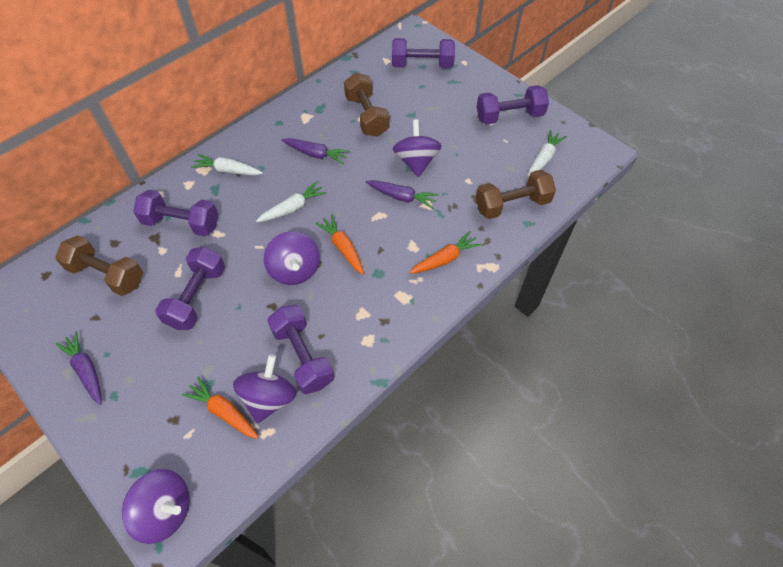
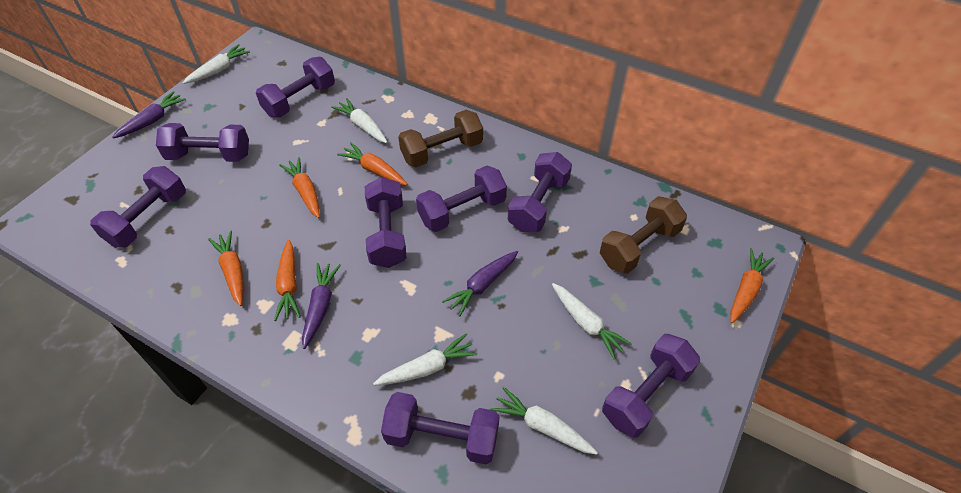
brown dumbbell: [55,235,143,296] [344,73,389,137] [476,170,556,219] = 3 -> [398,110,483,167] [600,196,687,274] = 2
orange carrot: [182,377,259,439] [315,215,364,275] [409,231,482,274] = 3 -> [208,231,243,306] [274,240,301,321] [279,157,320,218] [337,142,408,186] [730,248,774,323] = 5
purple dumbbell: [133,190,218,236] [155,247,225,330] [267,305,334,394] [392,38,455,68] [477,85,549,125] = 5 -> [90,166,186,248] [156,123,249,162] [256,57,335,117] [365,177,407,268] [381,392,499,465] [416,166,507,232] [508,152,572,232] [602,334,700,438] = 8
purple spinning top: [122,469,190,544] [233,355,296,424] [264,231,320,285] [393,119,442,177] = 4 -> none = 0
white carrot: [191,154,263,176] [256,181,327,222] [528,130,567,179] = 3 -> [183,44,250,84] [331,98,387,143] [373,334,477,385] [490,387,598,455] [552,283,632,359] = 5

